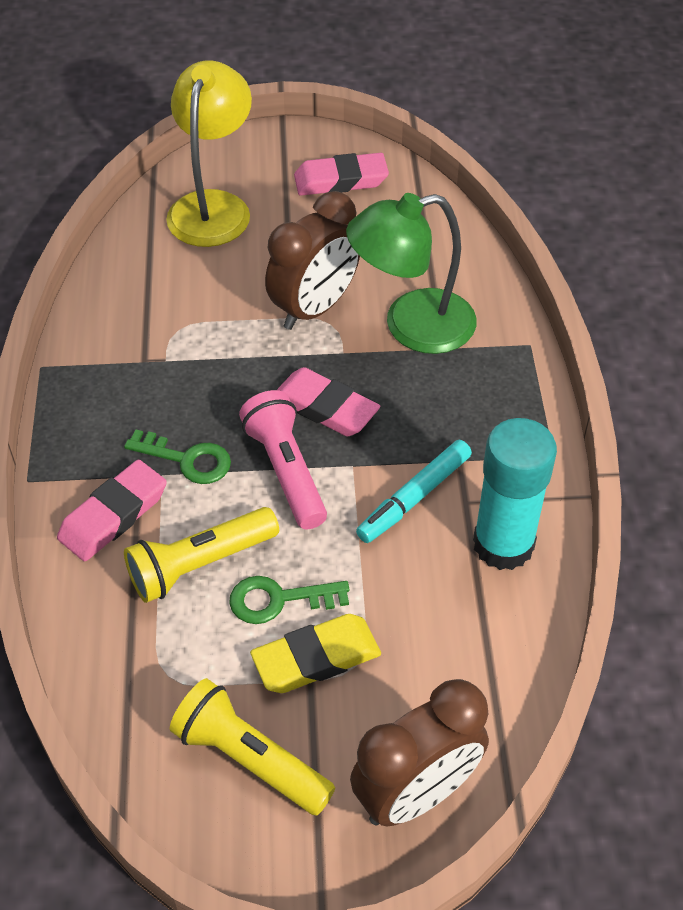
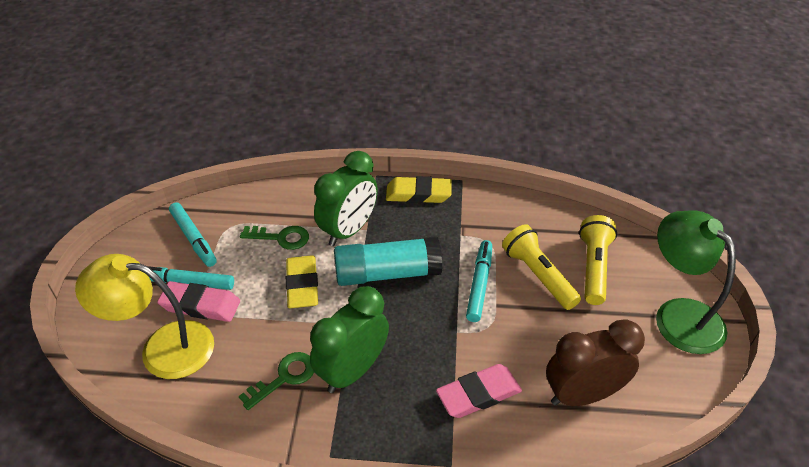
brown clock: [265,191,360,330] [350,679,489,826] = 2 -> [546,319,645,406] = 1
green clock: none = 0 -> [310,286,389,393] [314,151,378,246] = 2
pink eraser: [57,459,167,561] [277,367,380,436] [294,153,389,196] = 3 -> [157,281,240,322] [436,364,522,418] = 2
pink flashlight: [239,390,327,529] = 1 -> none = 0
turquoise marker: [356,440,472,543] = 1 -> [147,266,234,290] [169,202,217,267] [466,240,492,322] = 3
yellow eraser: [250,614,381,693] = 1 -> [286,255,318,308] [386,176,452,203] = 2

